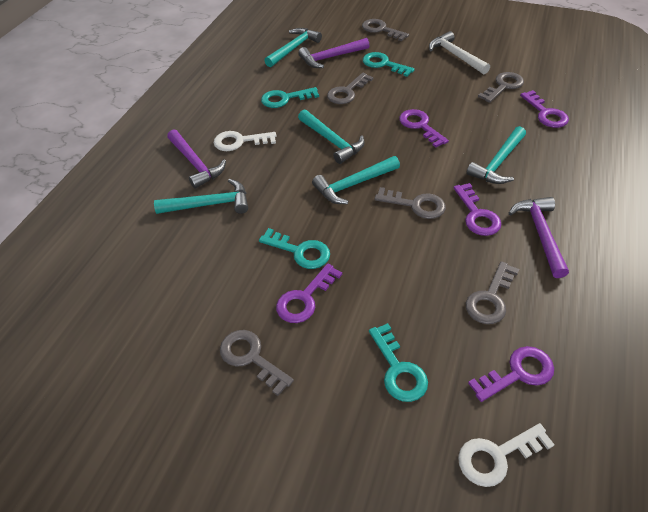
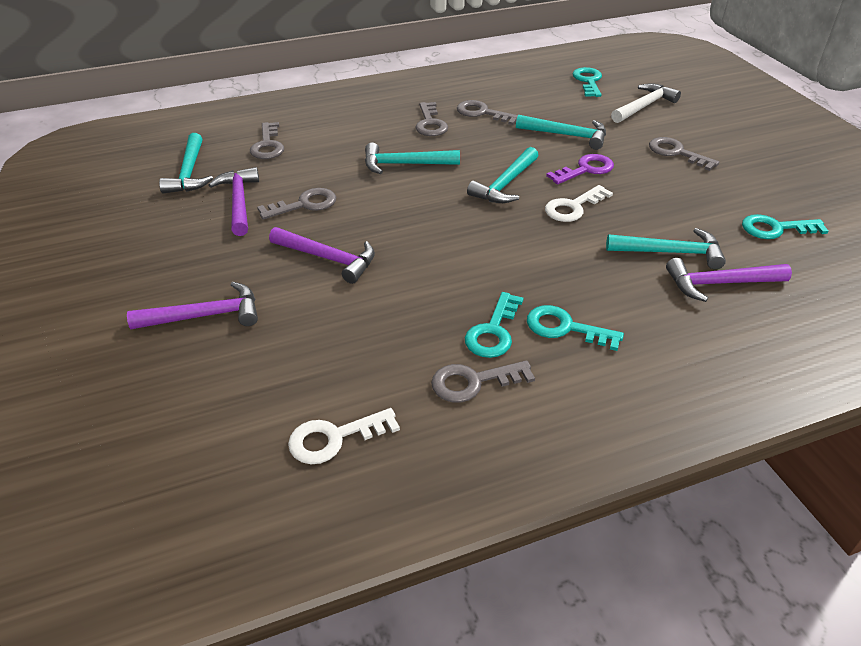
purple hammer: [167,129,226,189] [298,38,370,68] [509,197,569,278] = 3 -> [127,282,258,329] [208,167,259,236] [269,227,375,284] [666,258,792,302] = 4
purple key: [276,264,342,323] [399,109,449,147] [454,183,501,236] [468,346,554,402] [520,90,569,128] = 5 -> [546,154,614,184] = 1

